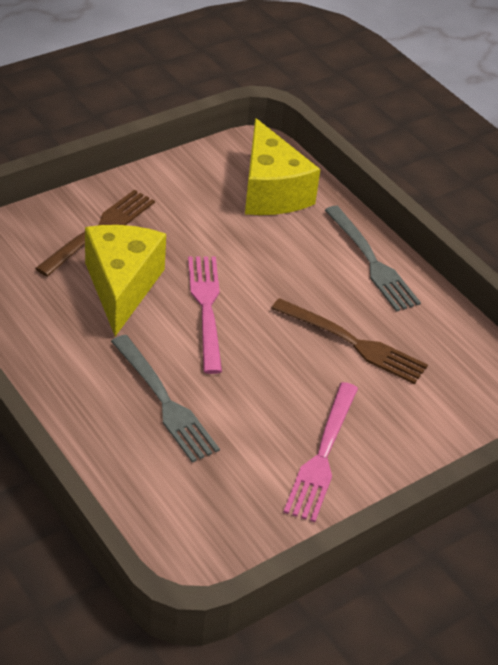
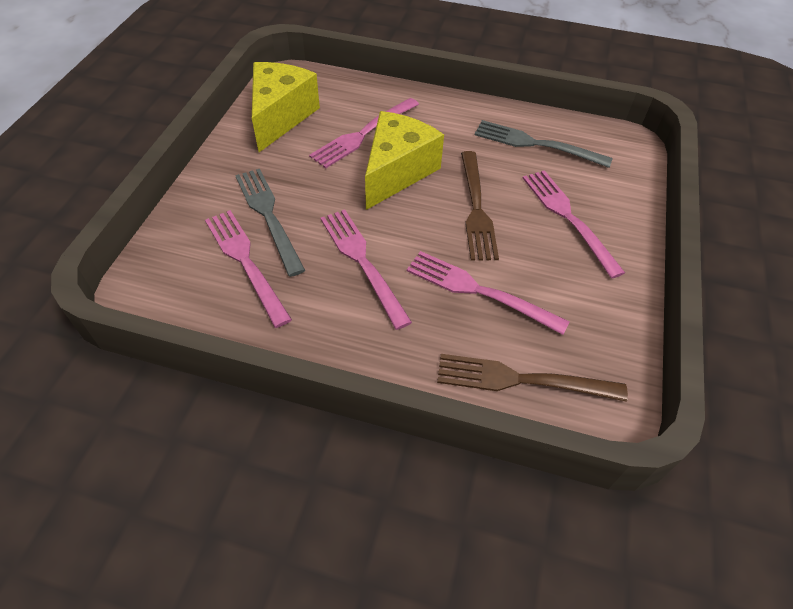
pink fork: [188,256,222,374] [283,382,358,522] = 2 -> [205,210,292,328] [309,98,419,169] [320,209,412,330] [407,251,570,335] [523,170,625,279] = 5

